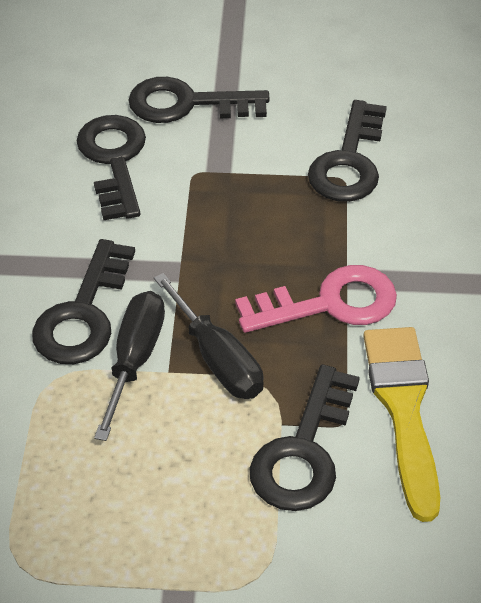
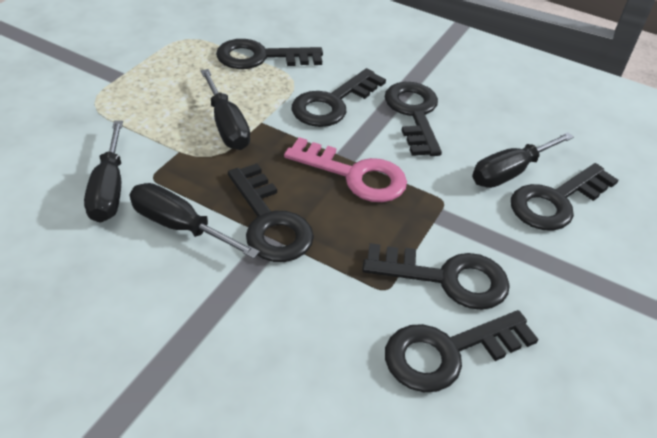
black key: [32,239,135,364] [77,115,146,220] [128,77,270,123] [250,364,360,511] [308,100,387,202] = 5 -> [216,39,323,69] [228,163,314,262] [292,68,386,127] [362,243,510,310] [385,82,442,156] [385,310,539,392] [511,163,618,231] = 7
black screwdriver: [94,291,165,441] [154,273,264,399] = 2 -> [84,120,123,223] [129,183,260,259] [201,69,250,150] [472,132,574,188] = 4
yellow brush: [363,327,440,522] = 1 -> none = 0

